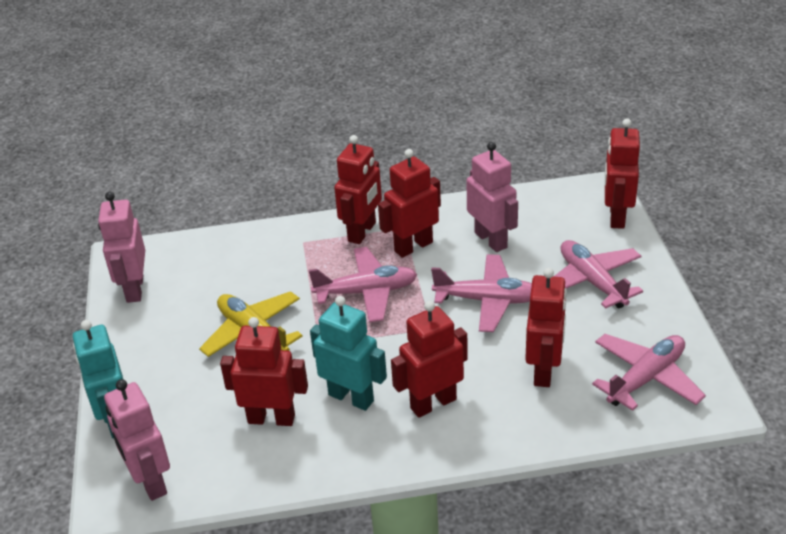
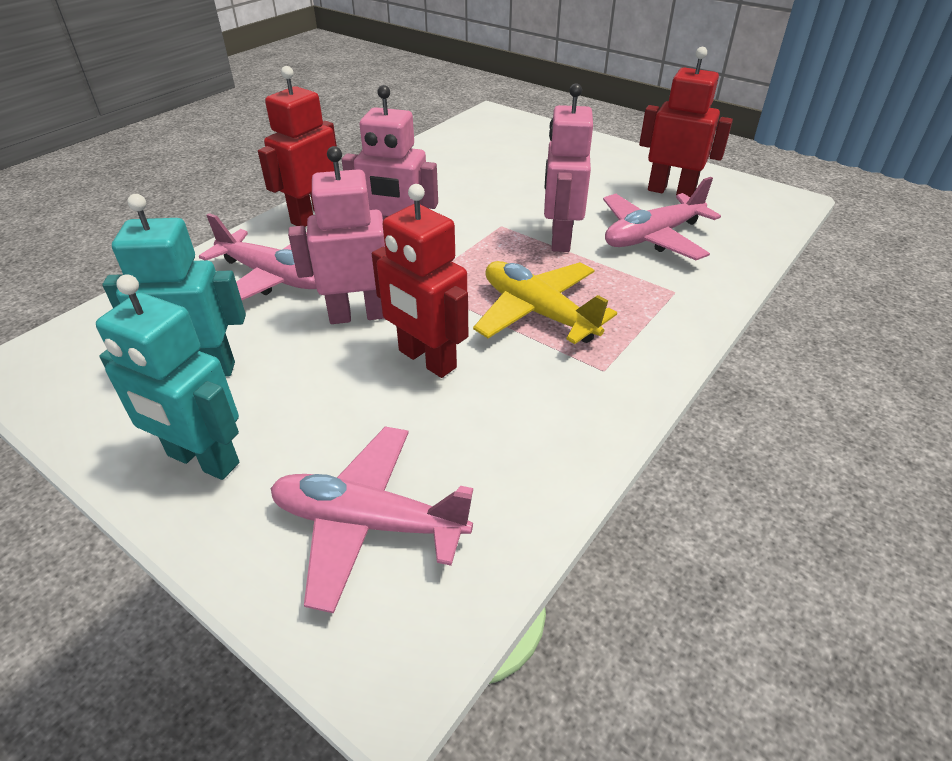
pink plane: [309,247,417,322] [431,254,532,332] [554,240,643,309] [592,334,706,411] = 4 -> [199,213,316,300] [270,427,473,614] [603,177,721,260] = 3
red robot: [220,317,308,426] [334,135,382,244] [378,149,441,258] [391,301,468,418] [525,268,567,387] [605,118,640,229] = 6 -> [258,66,337,227] [372,184,468,378] [639,47,733,197] = 3

